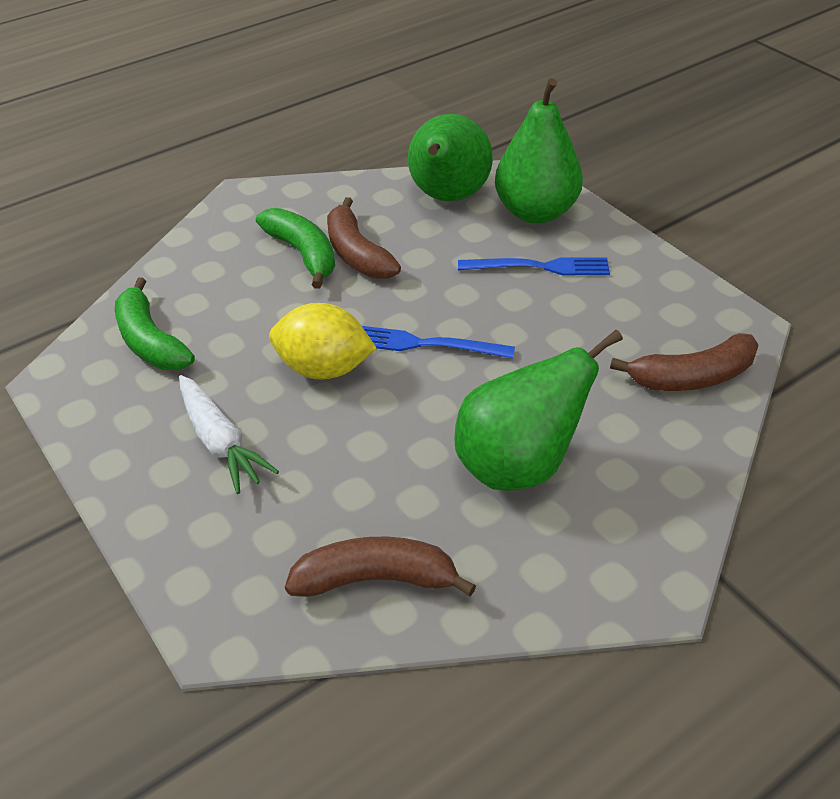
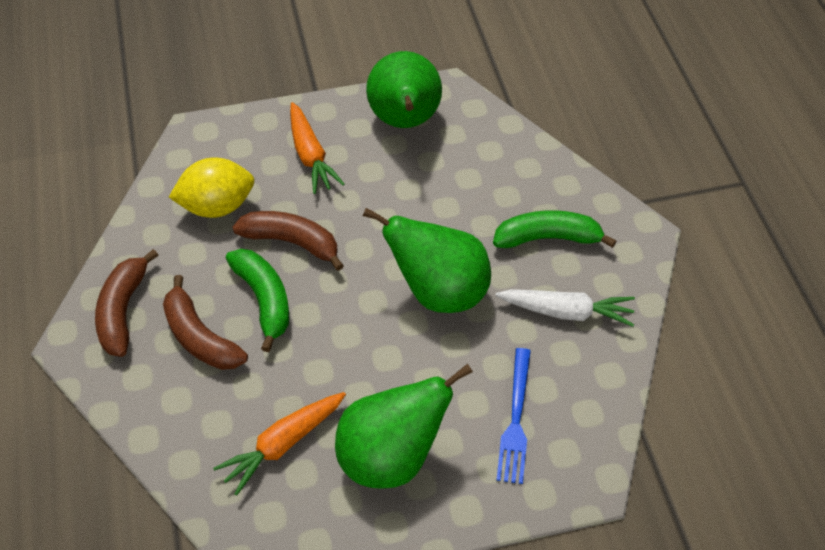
blue fork: [362,326,515,359] [458,257,610,275] = 2 -> [496,348,531,484] = 1
orange carrot: none = 0 -> [213,392,346,496] [290,102,345,194] = 2

